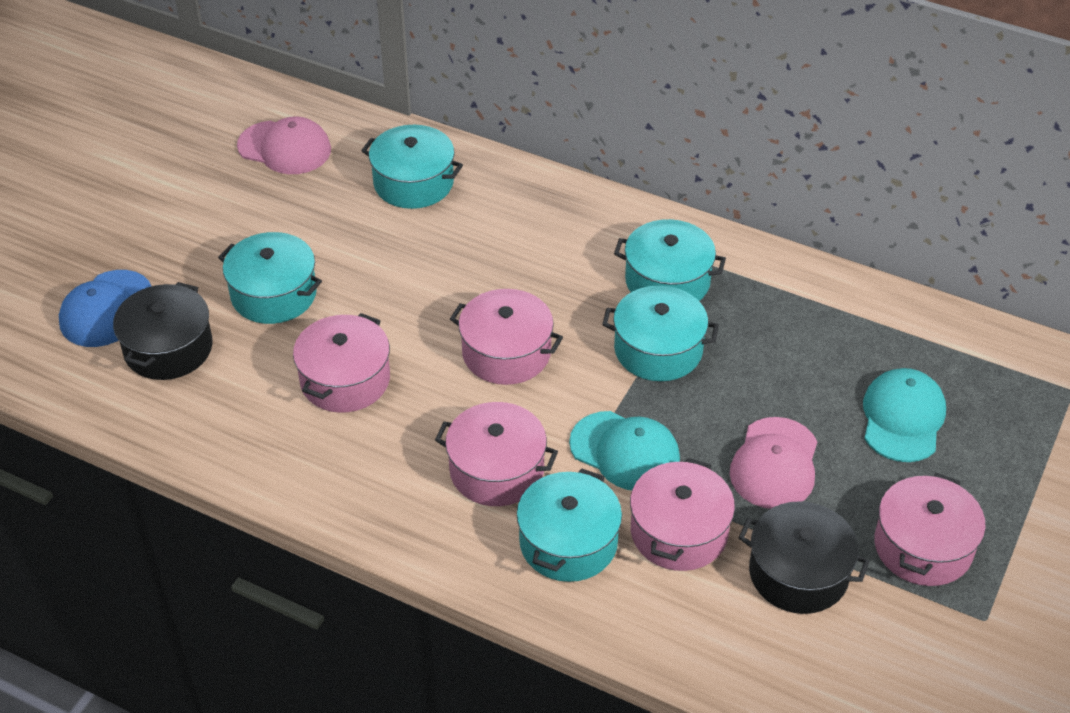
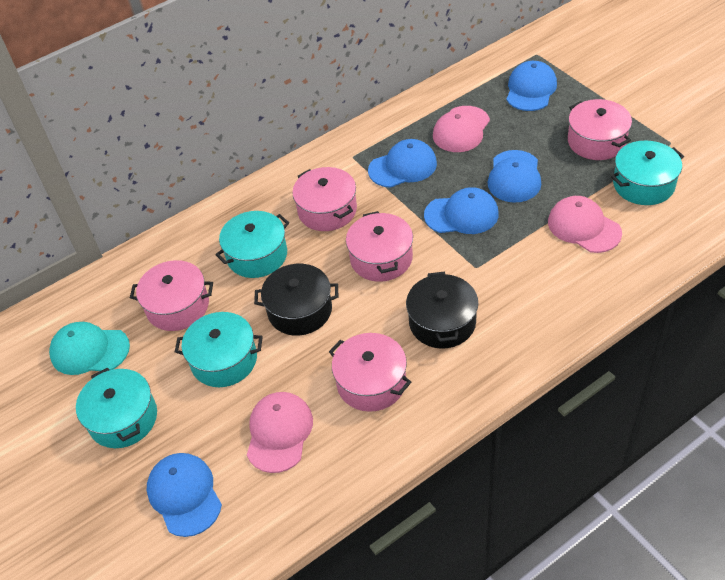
blue cap: [59,270,151,347] = 1 -> [147,453,222,537] [368,139,437,188] [424,187,499,234] [487,150,541,203] [507,61,557,111] = 5
pink cap: [237,117,331,174] [730,417,818,509] = 2 -> [247,392,313,473] [433,106,490,152] [548,196,622,253] = 3
turquoise cap: [569,411,680,490] [863,368,946,462] = 2 -> [49,322,130,375] = 1
turquoise pot: [218,232,322,324] [361,125,463,209] [517,468,622,582] [602,286,719,381] [614,219,726,301] = 5 -> [76,368,157,448] [175,312,263,387] [215,211,289,278] [611,141,684,205] = 4

